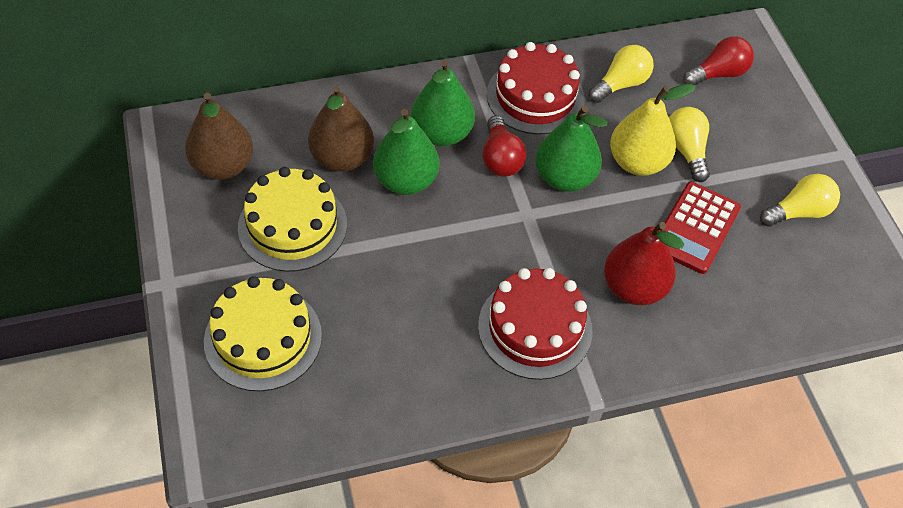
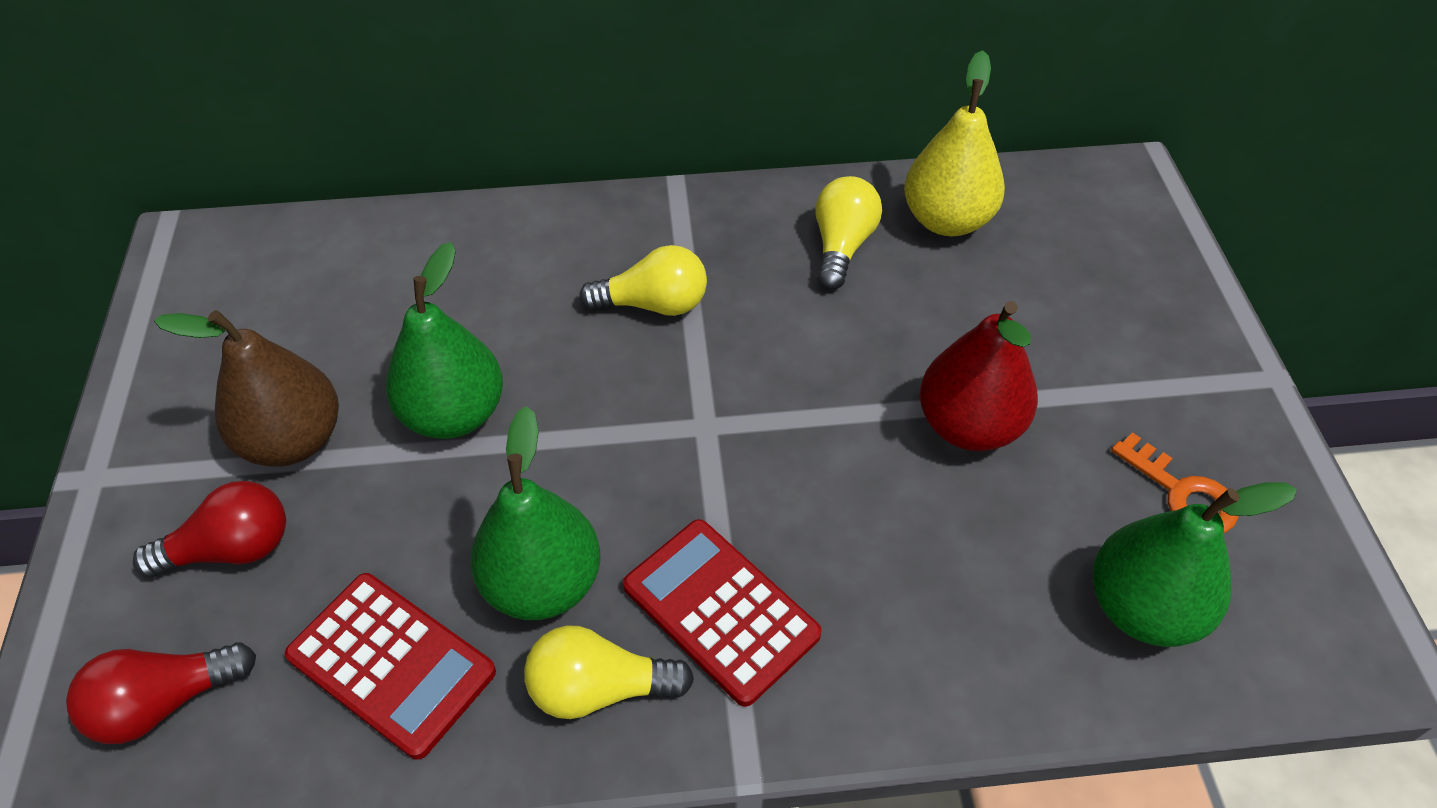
brown pear: [185,93,253,180] [308,85,374,172] = 2 -> [154,310,339,467] = 1
orange key: none = 0 -> [1111,432,1238,533] = 1
red cake: [478,268,592,380] [487,42,585,135] = 2 -> none = 0
red calculator: [661,182,741,274] = 1 -> [285,573,496,760] [623,519,822,707] = 2
yellow cake: [204,276,322,391] [238,167,347,272] = 2 -> none = 0

